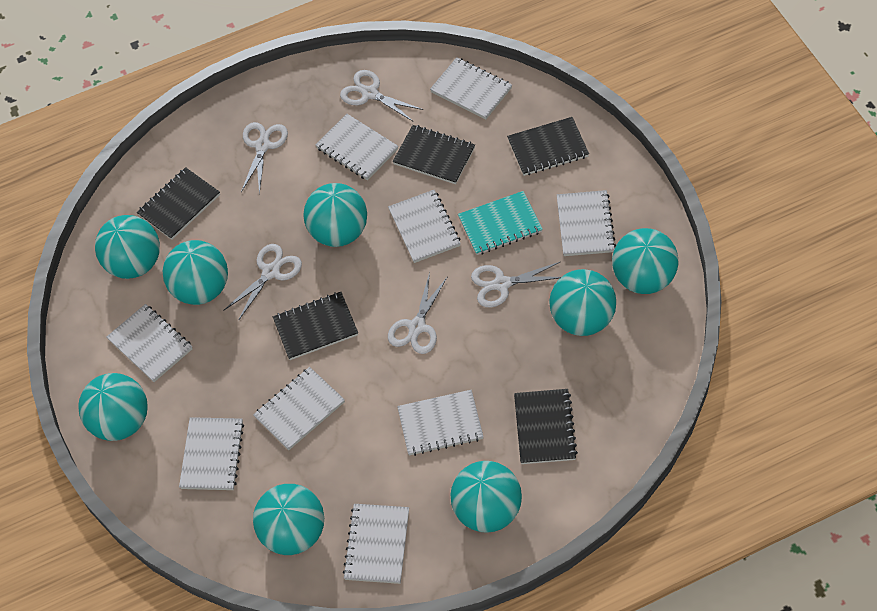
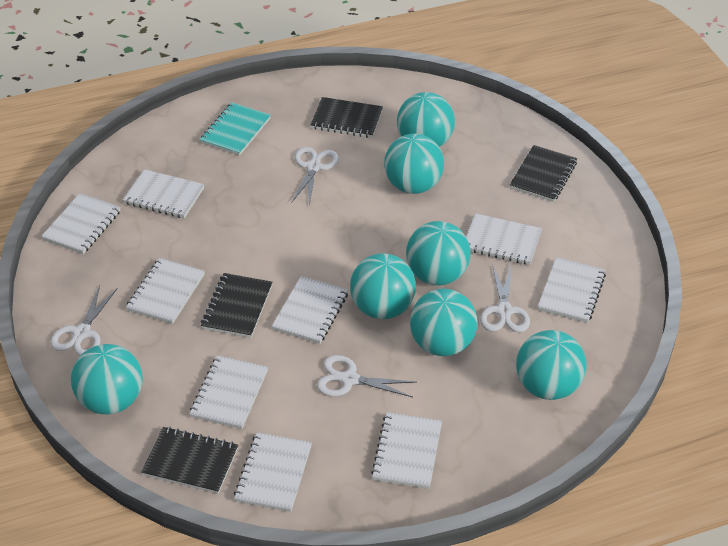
black notebook: [137,167,220,240] [273,292,358,360] [392,125,475,184] [507,117,589,176] [514,389,578,464] = 5 -> [141,427,238,494] [201,273,273,338] [310,97,383,138] [510,145,577,202] = 4
turquoise ball: [78,373,148,441] [95,215,160,279] [162,240,228,305] [253,484,324,555] [304,183,367,247] [450,461,522,533] [549,269,616,336] [612,228,679,294] = 8 -> [71,344,143,414] [350,253,416,319] [384,133,444,194] [397,92,455,147] [406,221,470,285] [410,289,478,356] [516,330,586,400] = 7
white scissors: [223,244,302,321] [241,122,288,195] [340,70,423,121] [388,272,448,354] [471,262,561,308] = 5 -> [50,285,118,356] [291,147,339,205] [317,355,416,397] [480,264,530,332] = 4

